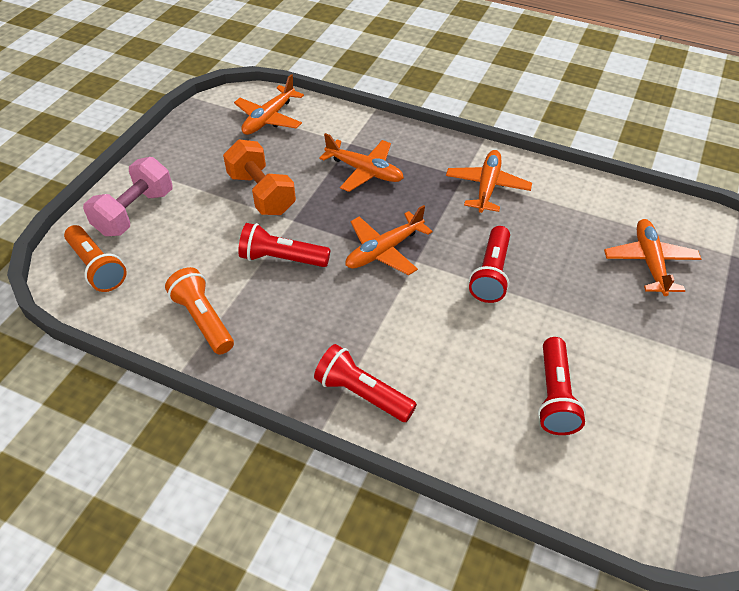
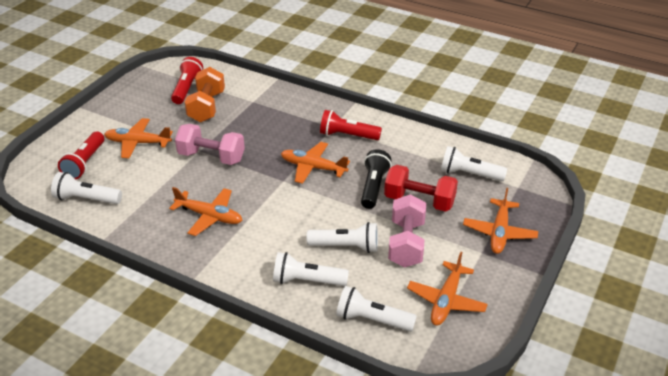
black flashlight: none = 0 -> [361,149,392,209] = 1
orange flashlight: [64,225,127,292] [165,267,234,354] = 2 -> none = 0
pink dumbbell: [83,157,173,236] = 1 -> [175,124,245,165] [388,194,426,267] = 2
red dumbbell: none = 0 -> [384,165,458,212] = 1
red flashlight: [238,223,330,267] [314,344,417,422] [469,226,510,303] [538,337,586,435] = 4 -> [58,132,104,179] [171,57,203,104] [320,110,382,140] = 3
white flashlight: none = 0 -> [51,172,122,204] [273,252,349,286] [306,222,378,253] [336,286,417,332] [441,146,507,182] = 5

